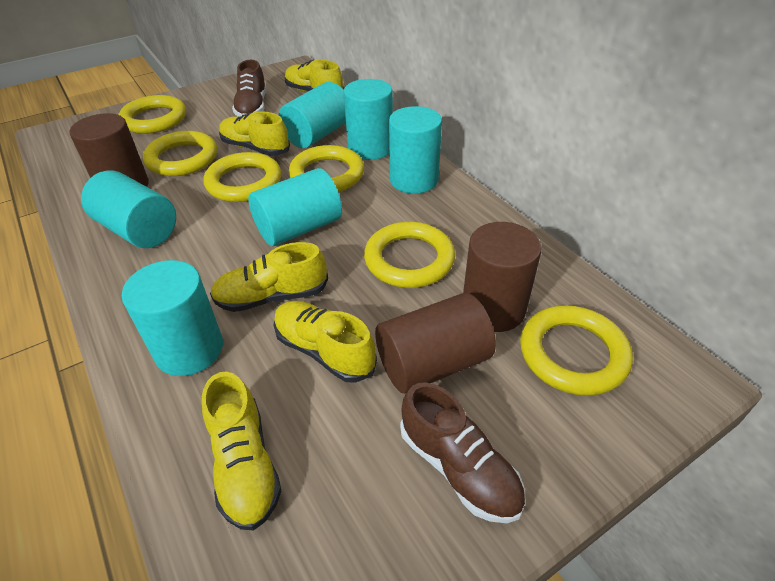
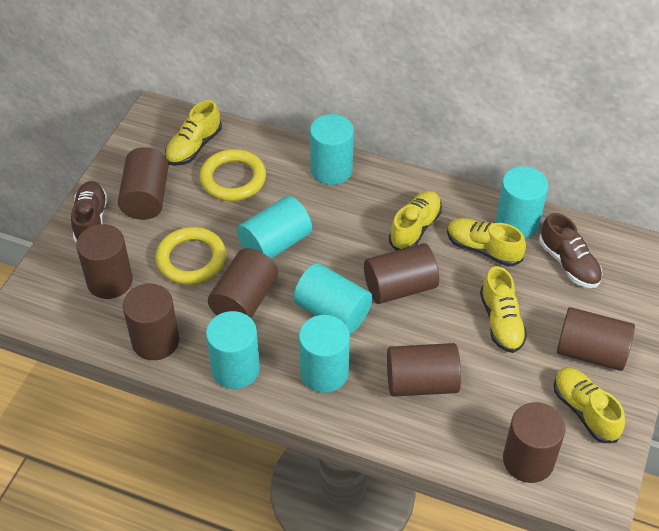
brown cylinder: [69,113,149,187] [375,293,496,393] [463,222,542,332] = 3 -> [76,224,133,299] [118,147,169,220] [123,284,179,360] [208,248,278,318] [364,243,439,304] [387,343,461,397] [503,402,566,483] [557,307,635,371] = 8
yellow ring: [118,95,186,134] [143,131,217,176] [204,152,281,202] [289,145,364,192] [364,222,455,288] [520,305,633,396] = 6 -> [155,227,226,285] [200,149,266,201] = 2

